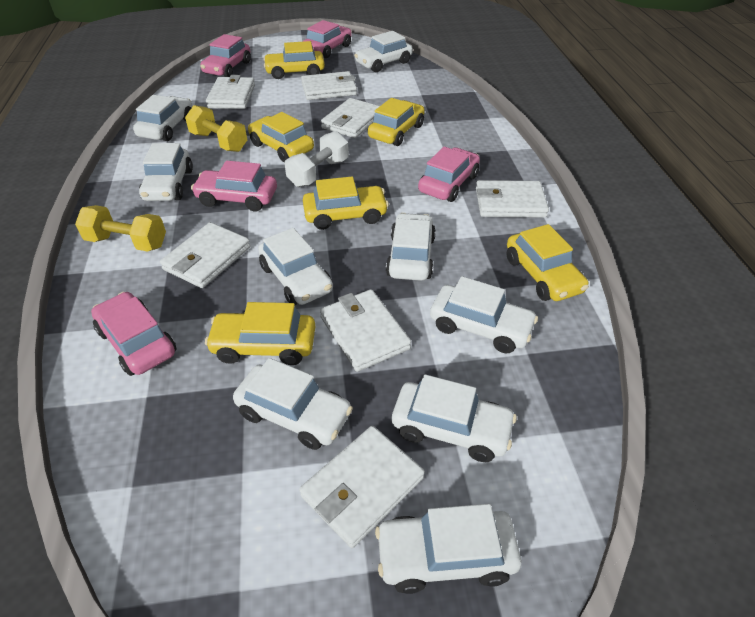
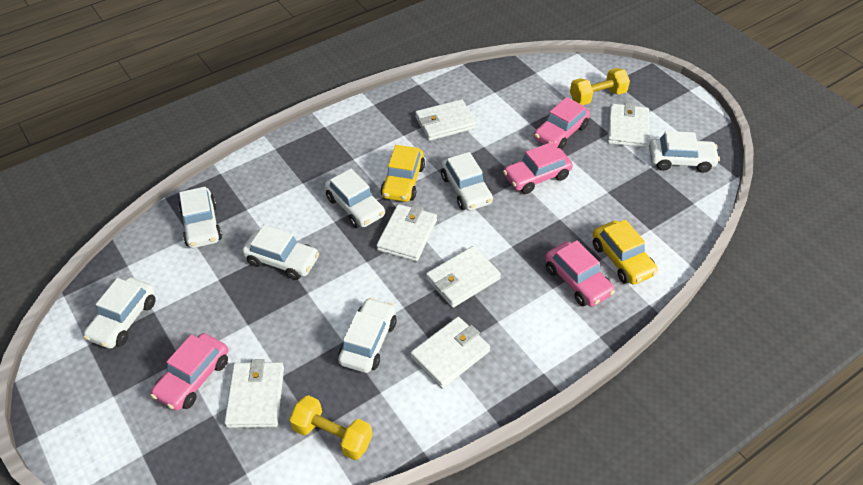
pink car: [91,292,176,376] [191,161,277,212] [200,34,251,77] [303,20,352,58] [418,147,480,202] = 5 -> [150,333,228,411] [503,142,573,194] [534,97,590,150] [545,240,615,307] = 4
white car: [133,95,192,141] [139,143,193,201] [233,358,353,450] [258,228,333,305] [354,31,413,72] [375,504,521,594] [386,213,436,281] [392,374,517,462] [430,276,538,353] = 9 -> [83,277,156,349] [179,187,222,248] [242,225,319,280] [325,169,385,228] [338,298,397,373] [441,152,493,211] [649,131,720,173] = 7
white dumbbell: [285,131,349,187] = 1 -> none = 0
white wallet: [160,222,250,288] [206,75,255,109] [299,426,425,548] [301,71,357,100] [320,289,411,372] [321,98,380,138] [476,180,549,218] = 7 -> [224,359,284,428] [376,204,437,262] [410,317,490,388] [415,99,477,141] [426,246,501,308] [607,103,649,148] = 6
yellow car: [205,302,316,365] [248,112,314,162] [263,41,325,79] [303,177,389,230] [368,98,425,146] [507,224,589,301] = 6 -> [381,145,425,202] [593,220,658,285] = 2

